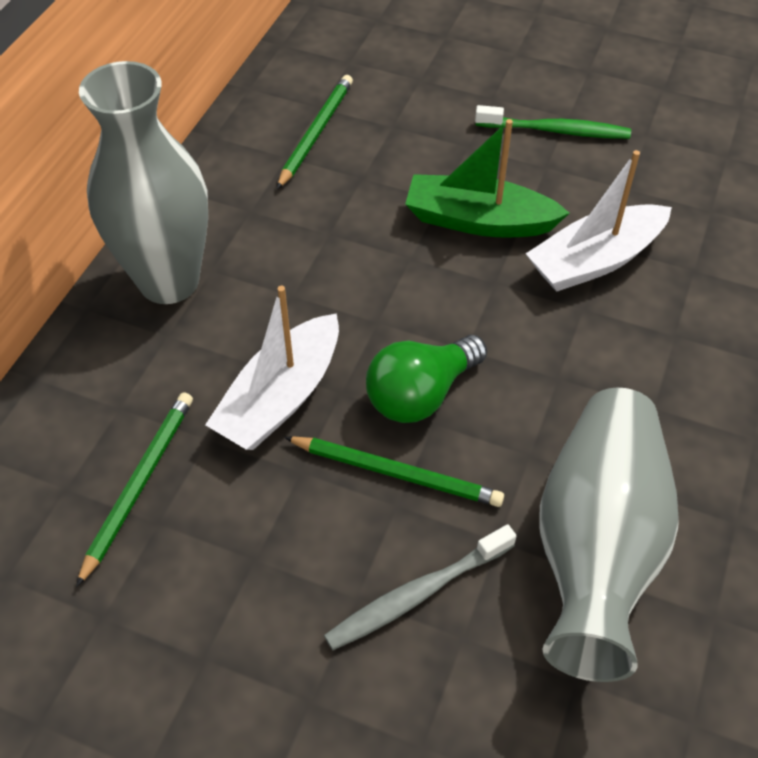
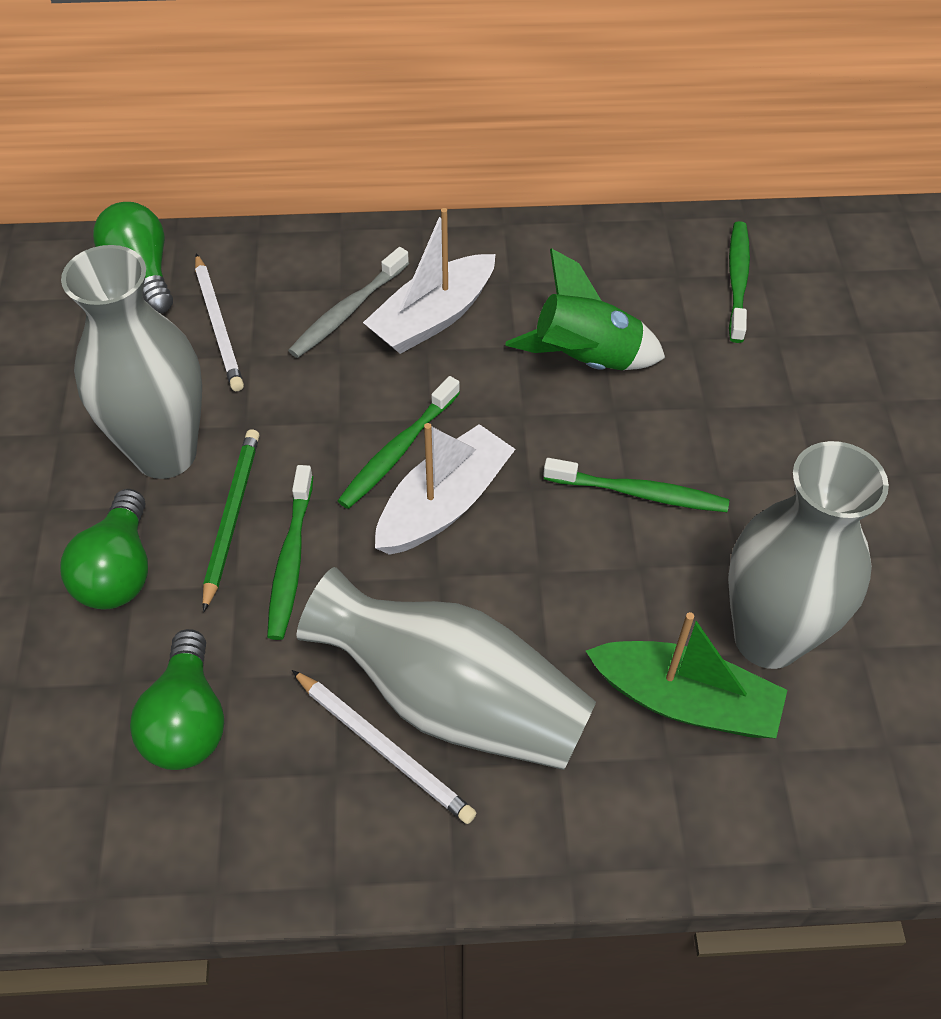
green light bulb: [366,335,487,423] = 1 -> [60,489,148,610] [93,202,173,313] [130,629,224,770] = 3
green pencil: [76,392,193,587] [277,75,353,189] [284,436,504,507] = 3 -> [203,429,259,612] = 1
green rocket: none = 0 -> [505,248,665,370] = 1
green toothbrush: [475,105,631,139] = 1 -> [267,465,313,640] [337,376,460,509] [543,458,729,512] [729,221,750,343] = 4
grey vase: [79,61,208,304] [539,388,679,682] = 2 -> [61,245,202,479] [297,567,596,770] [728,441,889,669] = 3
white pencil: none = 0 -> [195,254,244,391] [292,670,476,824] = 2

